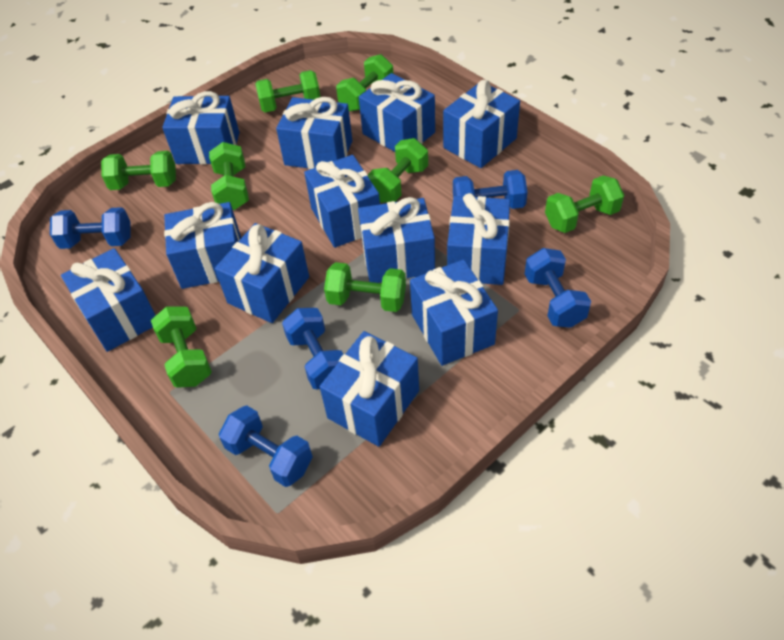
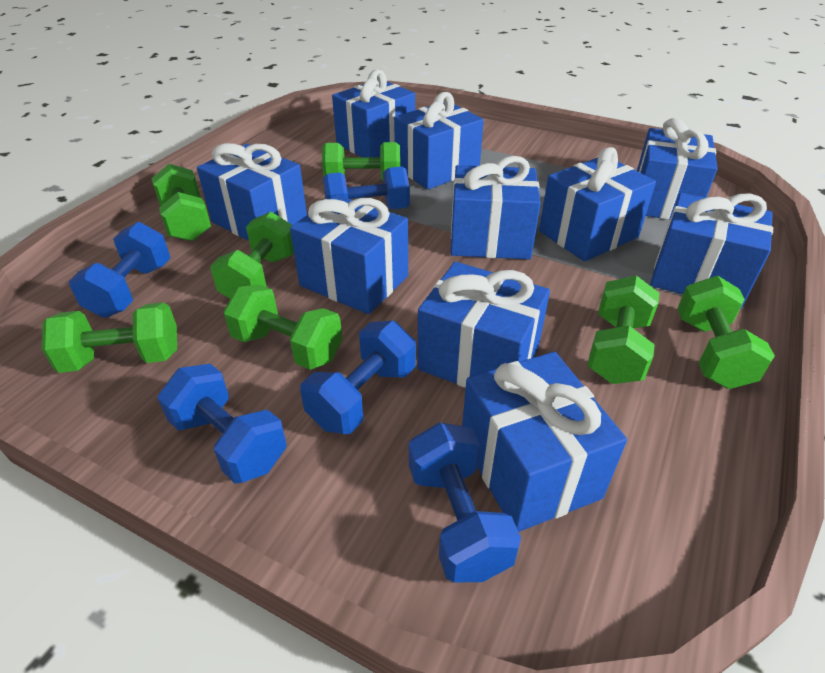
blue gift: [61,248,156,352] [162,91,239,164] [164,202,241,289] [215,223,309,323] [276,97,352,169] [304,155,380,248] [320,331,419,447] [358,197,435,283] [359,73,435,152] [410,259,498,366] [443,80,520,168] [447,193,510,285] = 12 -> [197,143,307,241] [290,195,408,314] [332,69,415,157] [394,92,484,190] [417,262,550,388] [451,156,541,259] [462,352,627,532] [539,147,656,262] [637,118,718,220] [650,193,773,309] = 10
green dumbbell: [101,151,176,190] [151,306,212,388] [209,142,249,210] [255,70,320,112] [324,262,406,312] [336,54,393,111] [368,138,428,203] [545,176,624,233] = 8 -> [42,302,177,373] [151,164,211,241] [210,212,294,299] [224,284,342,370] [322,142,400,180] [587,275,659,384] [678,276,775,389] = 7

